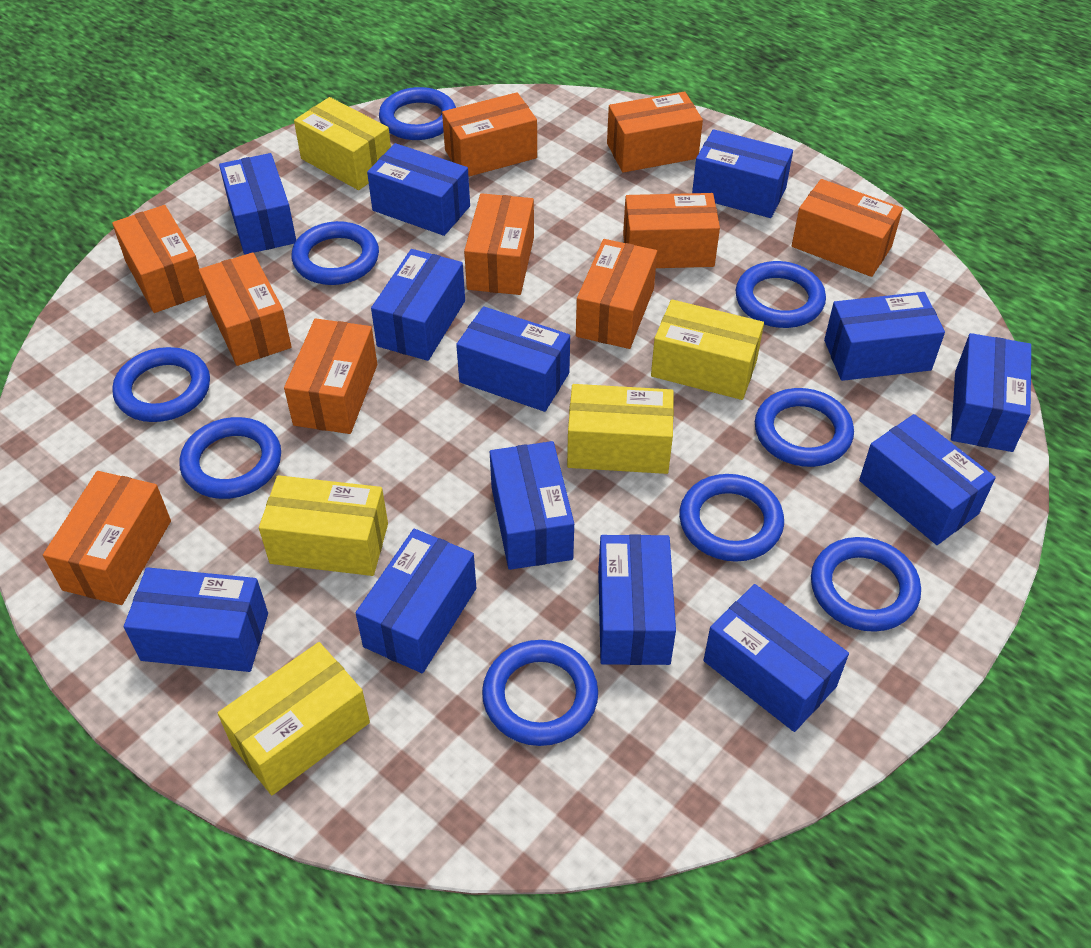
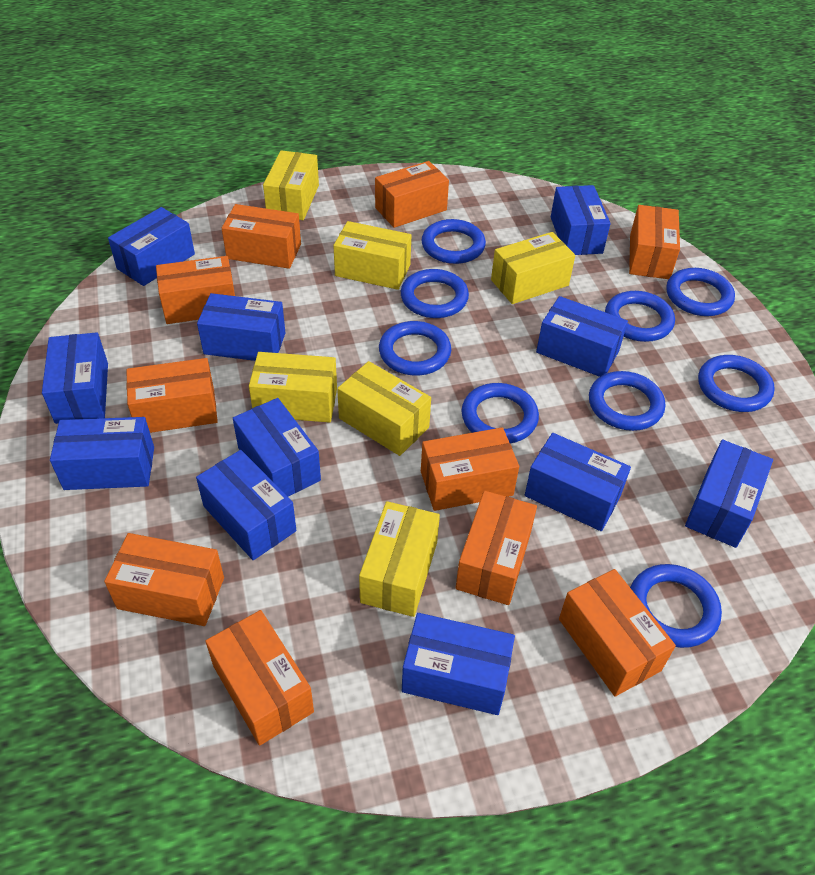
blue box: [124,567,268,672] [219,153,296,255] [356,529,476,673] [367,143,470,236] [371,249,465,361] [456,306,570,412] [490,441,574,570] [598,534,676,665] [692,129,793,218] [704,584,849,732] [824,292,945,381] [859,414,996,545] [951,333,1031,452] = 13 -> [42,332,108,424] [50,417,154,490] [108,207,195,286] [196,450,296,560] [197,293,285,361] [233,398,321,496] [402,613,515,715] [525,433,631,531] [536,296,628,377] [551,185,611,255] [685,440,773,548] = 11
yellow box: [218,642,370,795] [259,475,388,576] [294,97,391,190] [567,384,674,474] [651,299,764,400] = 5 -> [249,352,337,423] [263,150,319,220] [333,221,411,290] [337,361,431,456] [359,501,440,617] [491,232,575,304] = 6

